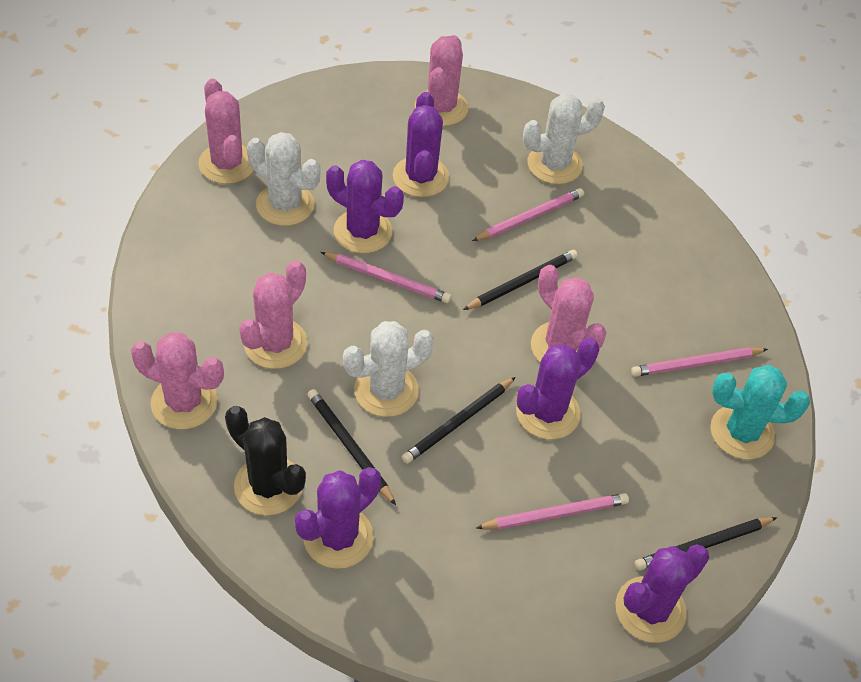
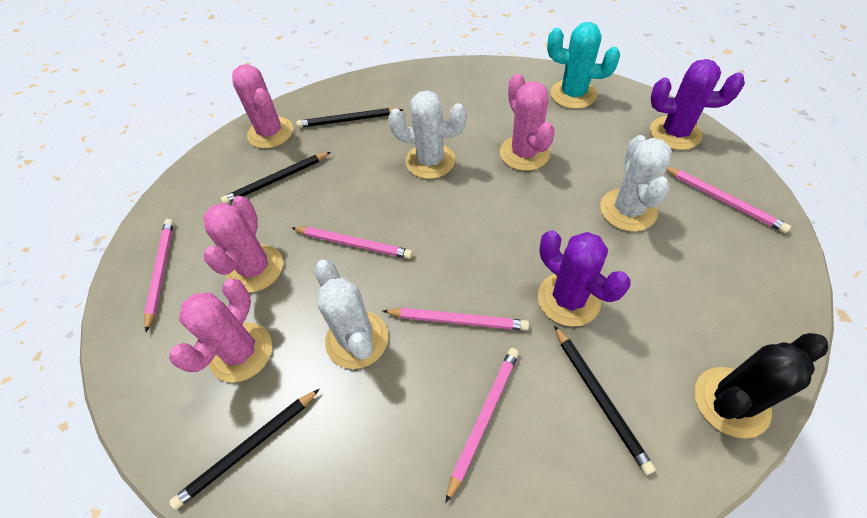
pink cactus: [131,333,224,429] [198,79,253,184] [239,260,307,369] [415,35,468,126] [531,265,607,362] = 5 -> [169,279,272,383] [204,196,283,293] [232,64,293,149] [500,73,555,171] = 4
pink pencil: [321,252,451,303] [472,188,584,241] [476,493,629,530] [631,347,768,377] = 4 -> [144,219,174,332] [292,227,413,259] [383,308,529,331] [445,348,519,503] [667,167,791,233] = 5
purple cactus: [295,467,381,569] [326,160,404,253] [393,92,449,197] [516,338,600,439] [615,544,709,643] = 5 -> [538,230,631,327] [650,59,745,150] = 2

